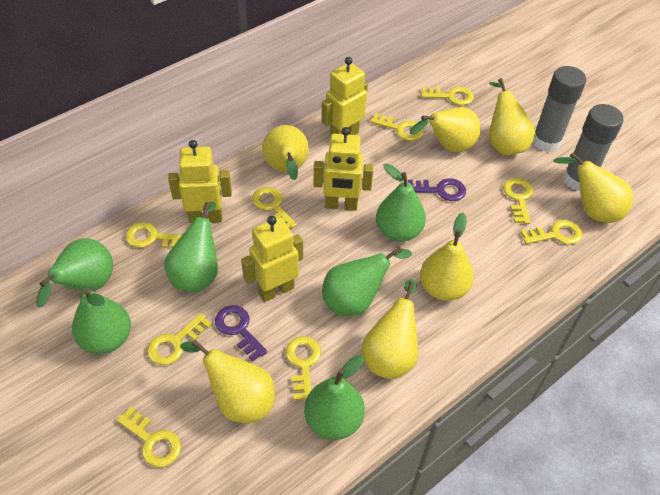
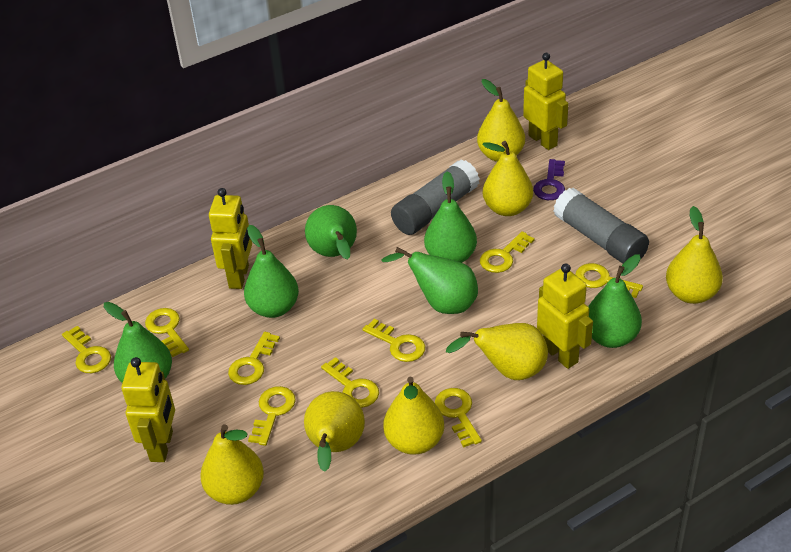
purple key: [215,305,267,362] [408,178,466,201] = 2 -> [533,159,565,200] = 1

